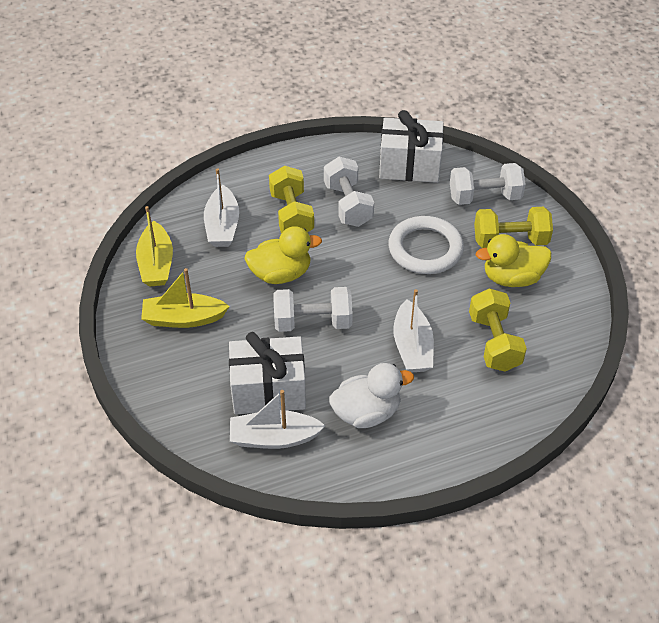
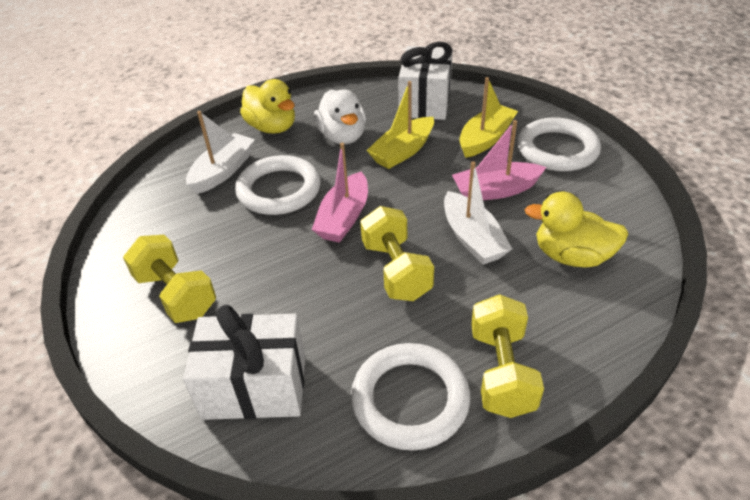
pink boat: none = 0 -> [312,143,368,243] [452,120,546,200] = 2
white boat: [204,168,239,247] [230,390,326,449] [393,289,434,373] = 3 -> [186,111,255,194] [444,161,512,265] = 2
white dumbbell: [274,287,353,332] [324,157,374,227] [450,163,526,205] = 3 -> none = 0
white ring: [388,216,464,274] = 1 -> [235,155,321,215] [351,343,470,451] [517,117,601,172] = 3

